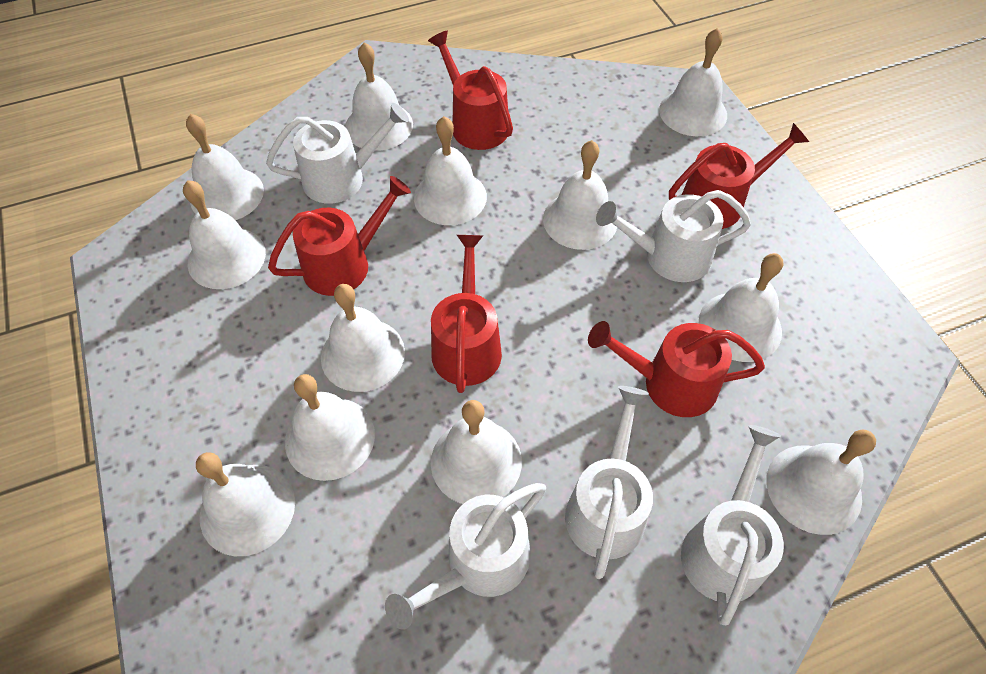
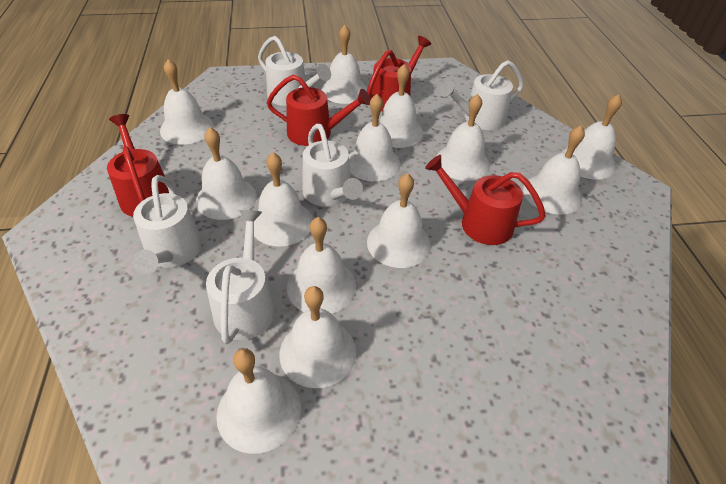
red watering can: [268,176,411,296] [428,31,513,150] [431,235,502,393] [588,321,765,417] [669,123,809,229] = 5 -> [107,114,169,217] [266,75,371,146] [367,36,431,111] [425,155,546,245] = 4
white bell: [183,180,266,289] [186,114,264,220] [196,452,295,556] [285,374,375,481] [321,284,405,392] [345,42,413,151] [414,116,487,225] [431,400,522,504] [543,140,617,250] [659,28,727,136] [699,253,783,362] [766,430,876,535] = 12 -> [160,59,214,145] [196,128,257,220] [216,348,301,454] [254,152,313,246] [279,286,356,388] [287,217,356,314] [321,25,368,104] [349,94,401,181] [367,173,431,268] [378,64,423,148] [436,94,490,181] [523,125,585,215] [561,94,622,180] = 13

